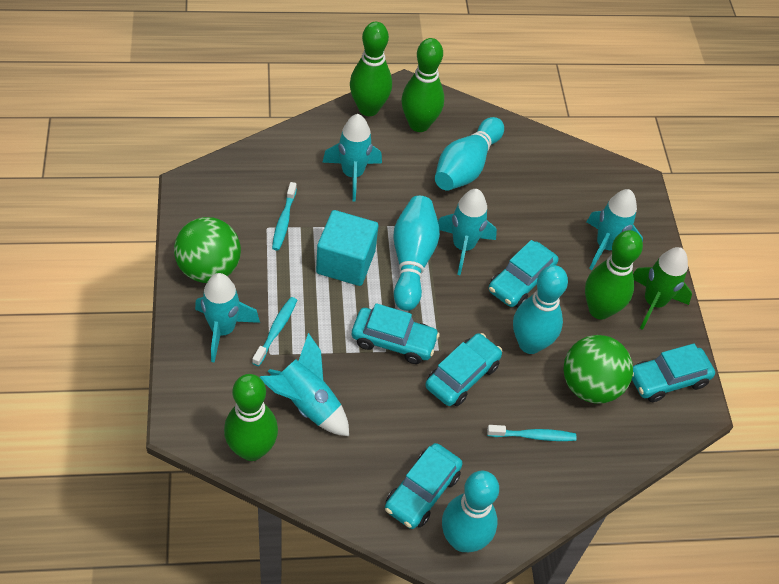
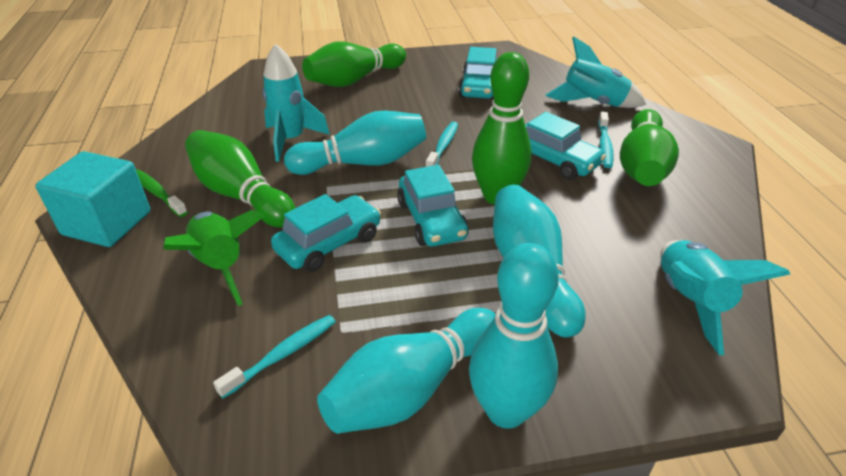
green ball: [174,217,241,283] [563,335,633,404] = 2 -> none = 0
green toothbrush: none = 0 -> [136,169,188,217] = 1
turquoise car: [352,303,440,364] [385,443,463,529] [425,333,502,406] [489,240,558,308] [632,343,715,402] = 5 -> [271,194,381,272] [397,165,469,247] [459,47,497,100] [525,112,606,180] = 4
turquoise rocket: [195,273,260,363] [260,333,349,436] [322,114,382,201] [438,189,497,275] [587,189,643,270] = 5 -> [262,44,330,162] [546,37,646,108] [660,240,790,355] = 3

